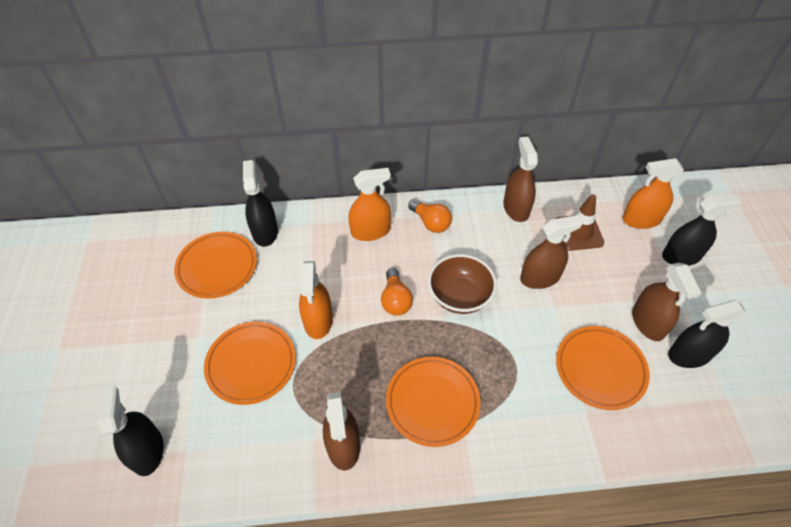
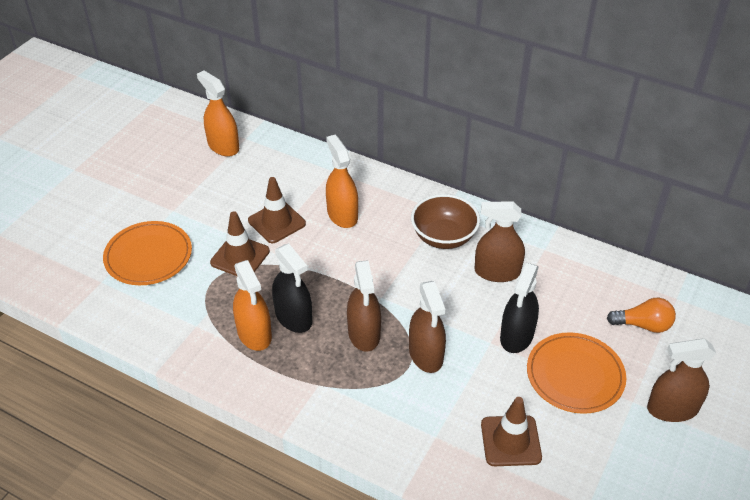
black spray bottle: [98,385,164,476] [243,160,278,246] [662,194,741,266] [668,300,747,368] = 4 -> [272,243,312,333] [500,263,539,353] = 2
brown traffic cone: [556,194,604,251] = 1 -> [210,211,270,276] [248,177,306,243] [481,397,542,466] = 3
orange light bulb: [381,268,413,316] [408,199,452,233] = 2 -> [607,298,676,333] = 1
orange plate: [174,232,257,299] [204,322,296,405] [386,357,481,447] [556,326,650,410] = 4 -> [103,221,192,285] [527,332,626,414] = 2

